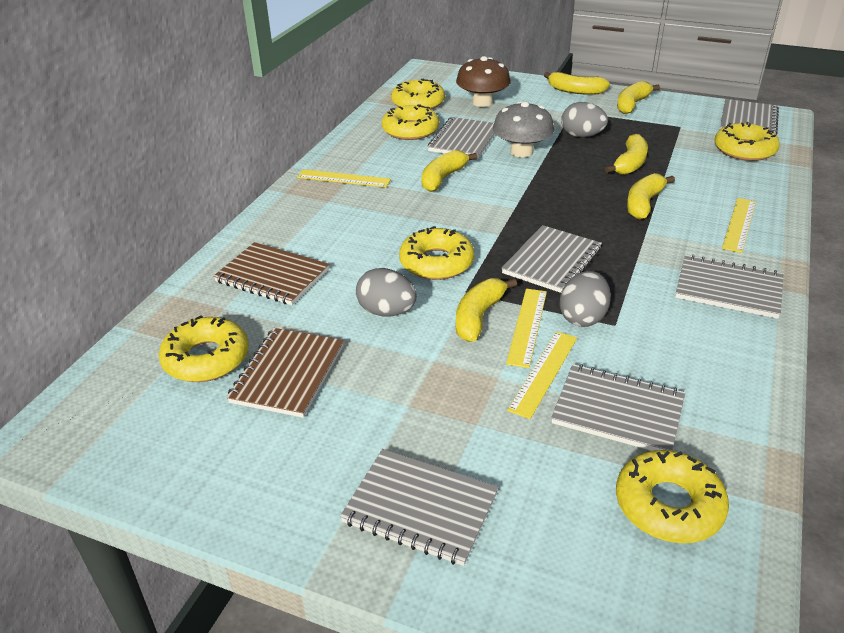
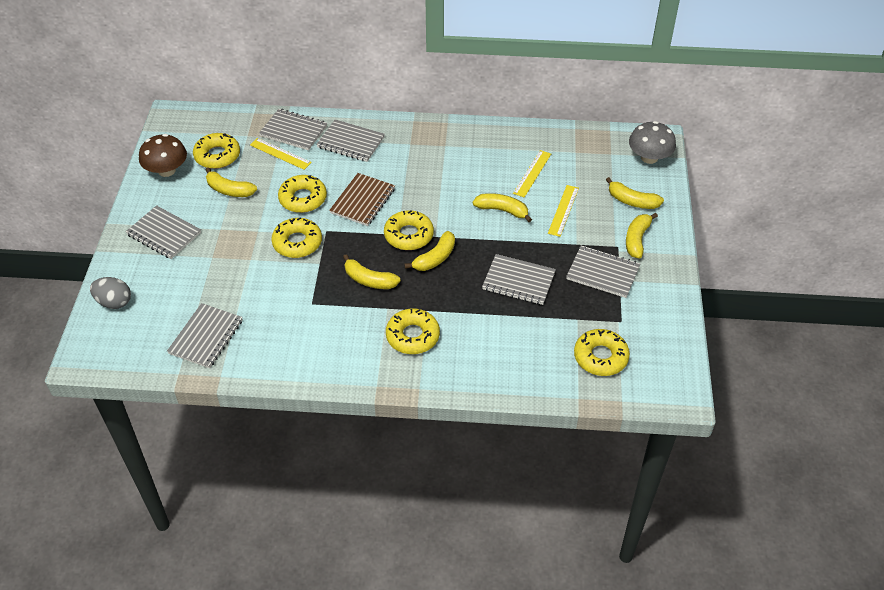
brown notebook: [213,242,329,305] [226,328,344,418] = 2 -> [329,173,395,226] = 1
grey egg: [356,268,417,317] [560,271,611,327] [561,102,608,137] = 3 -> [90,277,131,309] = 1
yellow ruler: [297,169,391,187] [506,289,547,368] [507,331,577,419] [722,198,756,253] = 4 -> [250,138,312,170] [513,150,551,198] [548,185,579,237] = 3

